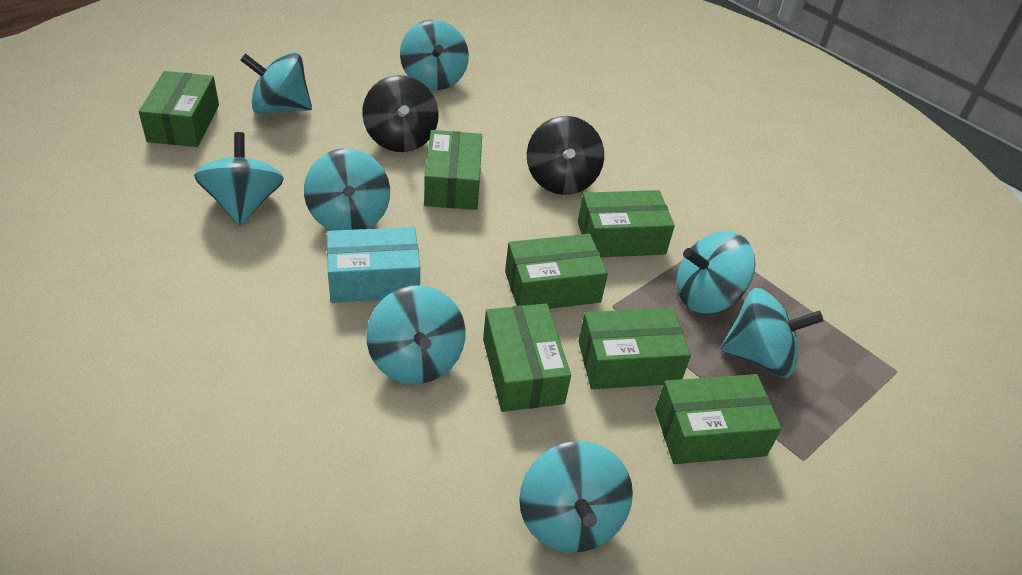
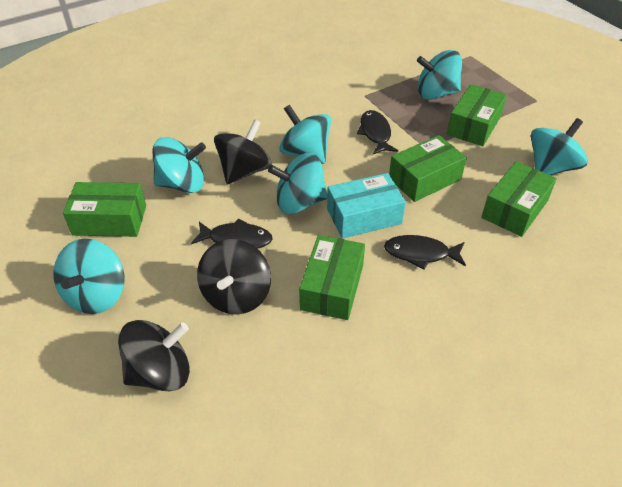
black fish: none = 0 -> [191,219,273,249] [357,110,398,154] [384,235,466,269] = 3
black spinning top: [362,75,439,152] [527,116,604,195] = 2 -> [118,320,190,391] [197,239,271,315] [214,119,272,185] = 3
green box: [139,71,219,147] [424,130,482,210] [483,303,571,412] [505,234,608,309] [578,190,675,257] [578,308,691,389] [655,374,782,464] = 7 -> [63,182,146,237] [299,235,365,320] [389,135,467,202] [447,84,507,146] [481,161,557,237] = 5
turquoise spinning top: [194,132,283,226] [240,52,312,114] [304,148,390,231] [366,285,465,384] [400,19,469,90] [519,441,633,553] [677,231,756,313] [720,288,824,378] = 8 -> [53,239,124,314] [152,137,206,193] [268,153,327,214] [279,105,331,164] [417,50,462,100] [531,118,588,175] = 6

